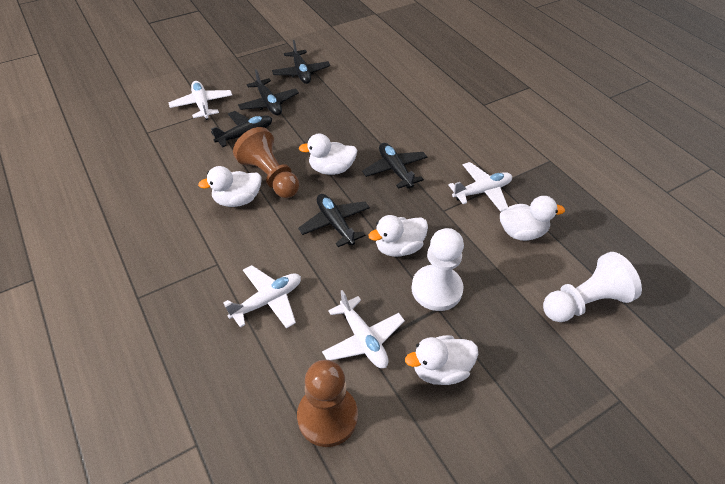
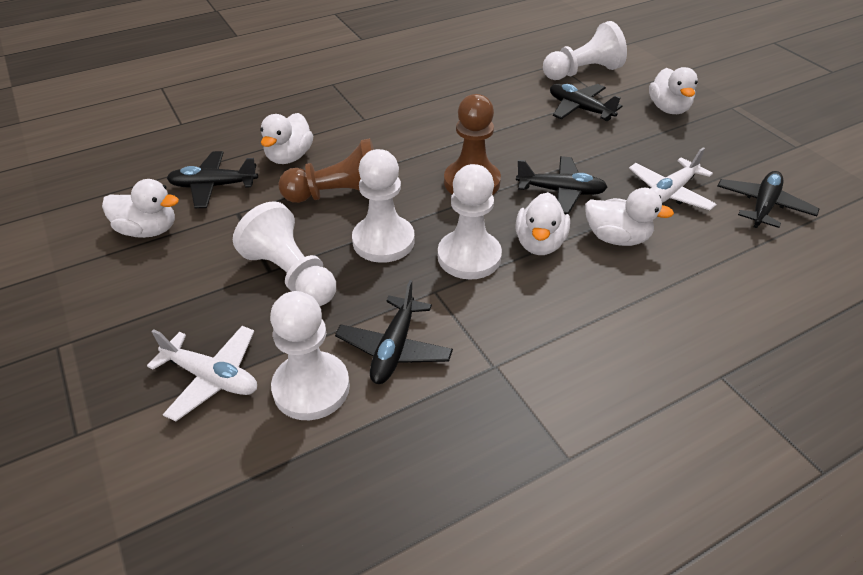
white pawn: [411,228,464,311] [543,252,642,322] = 2 -> [233,201,336,306] [270,291,350,420] [352,149,415,263] [438,164,502,279] [543,21,627,80] = 5
white plane: [169,81,232,120] [223,265,301,329] [322,290,405,368] [448,162,512,212] = 4 -> [147,326,257,421] [629,147,717,210] = 2

